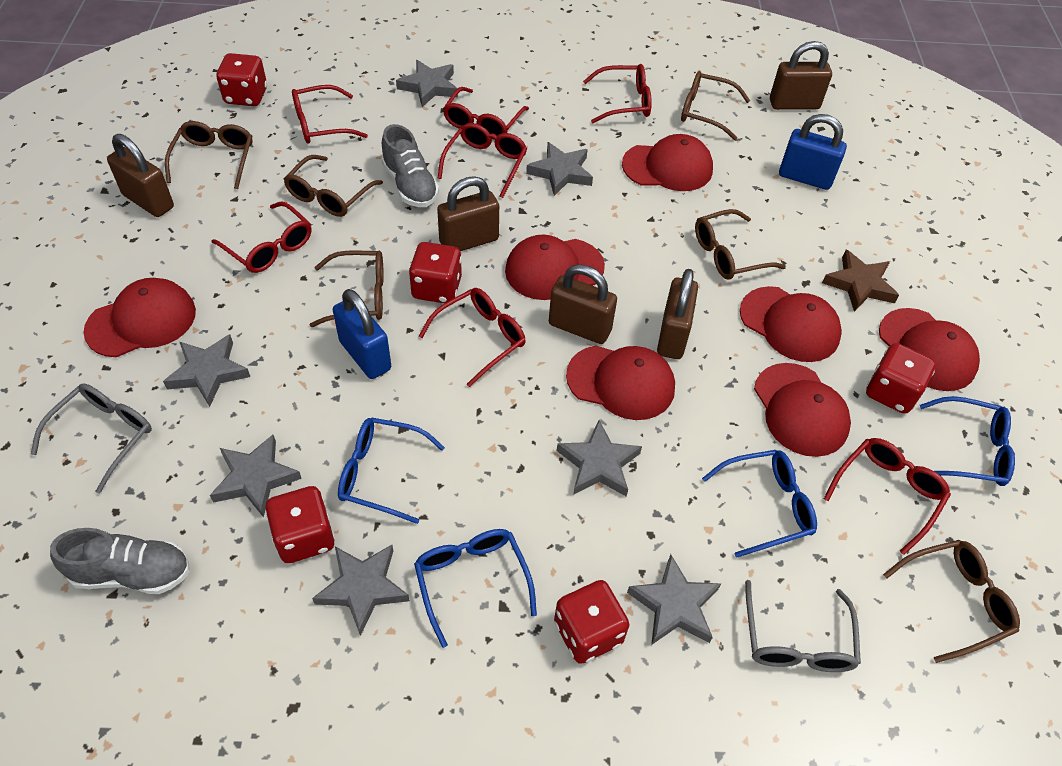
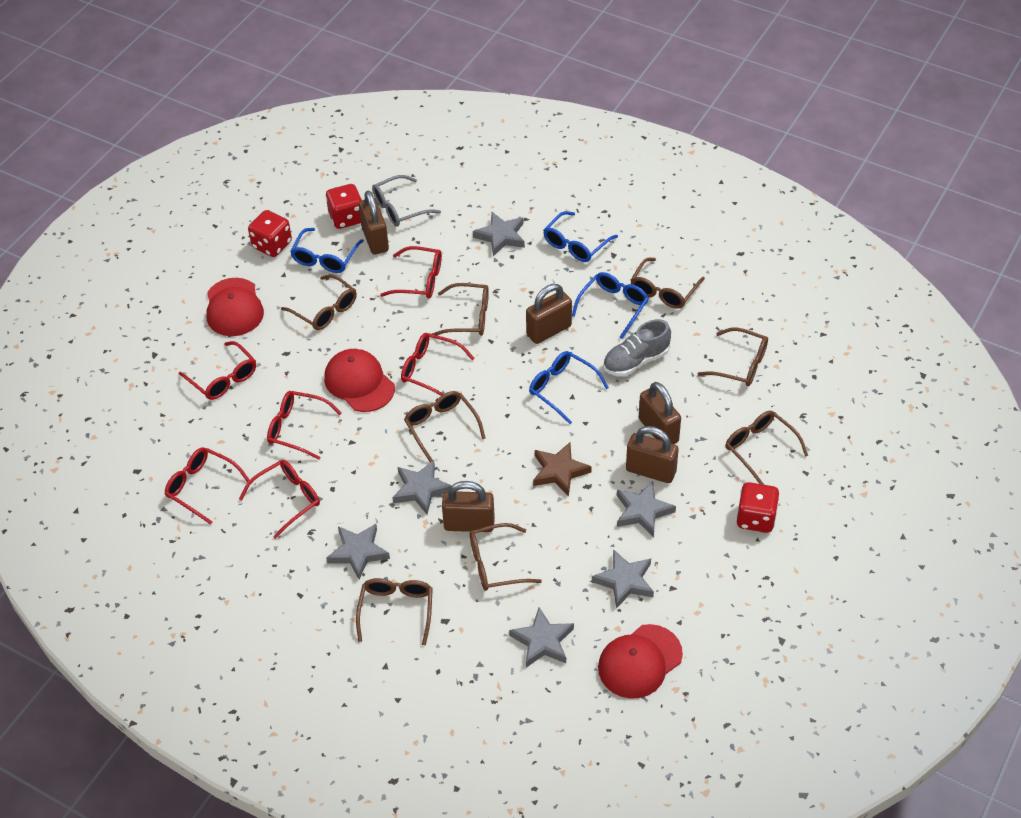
blue padlock: [333,289,391,379] [779,114,847,190] = 2 -> none = 0
brown glasses: [165,121,252,189] [284,155,383,217] [310,251,384,327] [681,71,750,140] [695,209,786,280] [883,540,1020,663] = 6 -> [281,274,357,330] [356,578,433,645] [404,391,486,463] [432,283,489,336] [470,523,542,591] [631,258,705,309] [697,327,768,387] [726,411,808,485] = 8
grey glasses: [31,384,152,494] [745,580,861,672] = 2 -> [372,175,441,226] = 1
grey shoe: [50,528,190,594] [381,124,439,207] = 2 -> [603,319,671,376] = 1
grey star: [163,334,250,407] [210,435,302,518] [312,545,410,636] [396,60,458,107] [526,142,593,196] [557,420,642,497] [627,554,721,645] = 7 -> [326,524,390,580] [392,460,452,515] [473,212,525,256] [509,607,574,667] [592,549,654,609] [617,481,676,537] = 6
red cap: [83,278,196,357] [505,235,605,300] [566,346,675,420] [622,134,713,191] [740,286,842,362] [754,363,851,457] [879,308,980,391] = 7 -> [206,278,264,336] [324,349,395,412] [598,624,683,699] = 3
red dice: [216,53,267,106] [265,486,335,563] [409,242,462,303] [554,580,629,664] [866,343,936,414] = 5 -> [248,210,292,257] [326,184,362,229] [736,482,780,533] = 3
red glasses: [211,201,312,273] [292,85,368,144] [419,288,526,387] [438,123,527,198] [443,87,529,140] [583,64,652,123] [824,438,951,555] = 7 -> [165,447,250,525] [179,341,256,400] [239,460,320,539] [267,391,342,460] [380,246,442,299] [401,333,474,396] = 6

